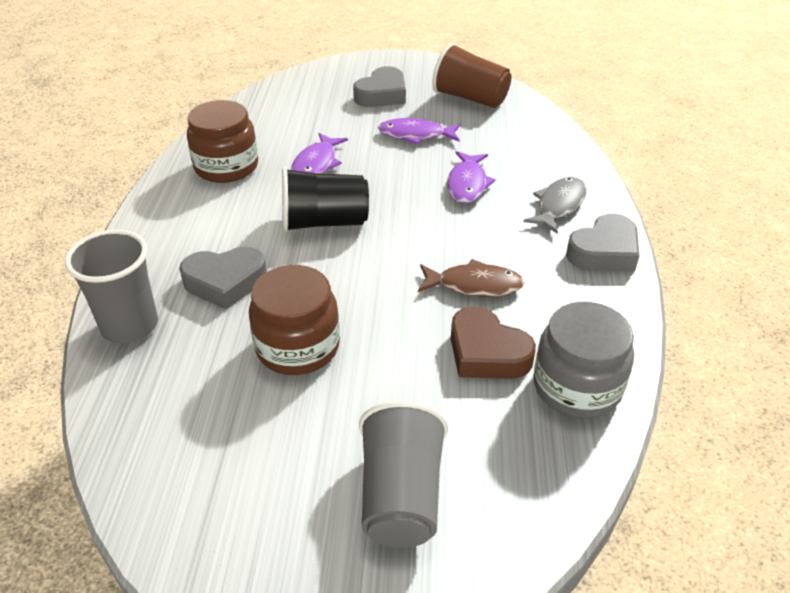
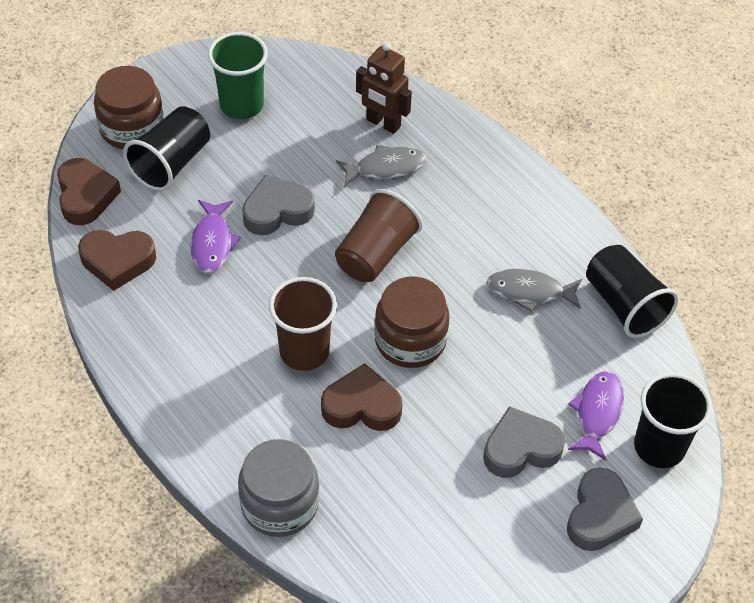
black cup: [282,167,369,233] = 1 -> [123,106,210,191] [586,245,679,338] [634,373,712,468] = 3
brown cup: [432,43,511,108] = 1 -> [269,277,337,371] [335,189,423,282] = 2
brown fish: [418,259,525,297] = 1 -> none = 0
brown heart: [451,306,536,379] = 1 -> [57,158,121,225] [78,230,156,291] [321,363,403,431] = 3
brown robot: none = 0 -> [356,42,412,134] = 1
green cup: none = 0 -> [208,32,268,119] = 1
grey cup: [65,229,158,343] [359,400,448,548] = 2 -> none = 0
grey fish: [523,177,587,234] = 1 -> [336,145,427,187] [487,269,582,312] = 2
purple fish: [291,133,348,174] [378,118,461,145] [447,151,496,203] = 3 -> [191,200,241,274] [568,371,624,461] = 2

